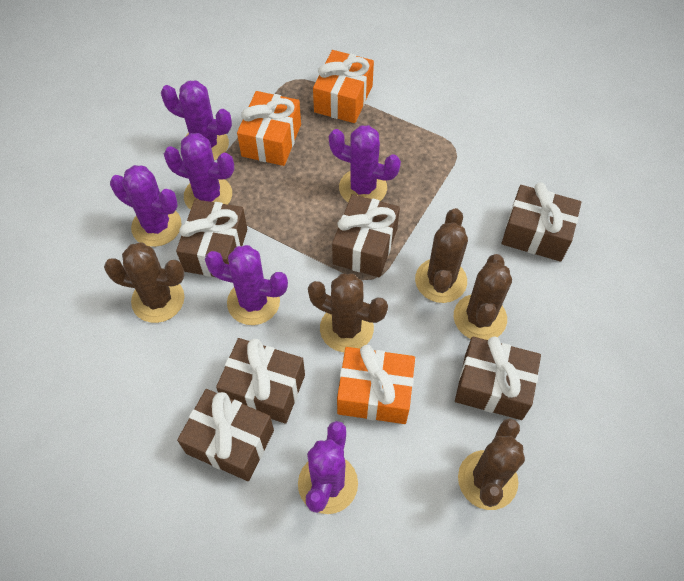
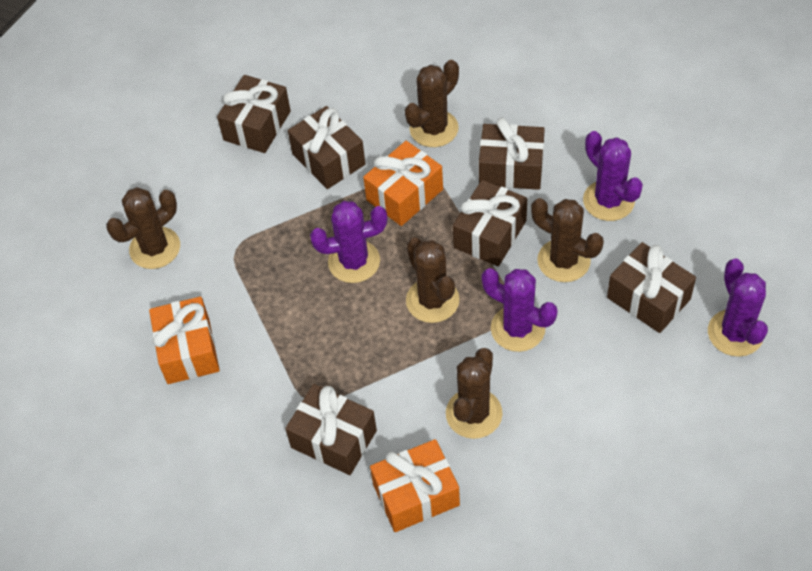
purple cactus: [110,165,182,247] [161,80,232,161] [164,133,234,210] [205,245,288,325] [298,421,358,514] [329,125,401,202] = 6 -> [310,201,387,283] [482,268,558,352] [583,131,643,221] [708,258,768,357] = 4

